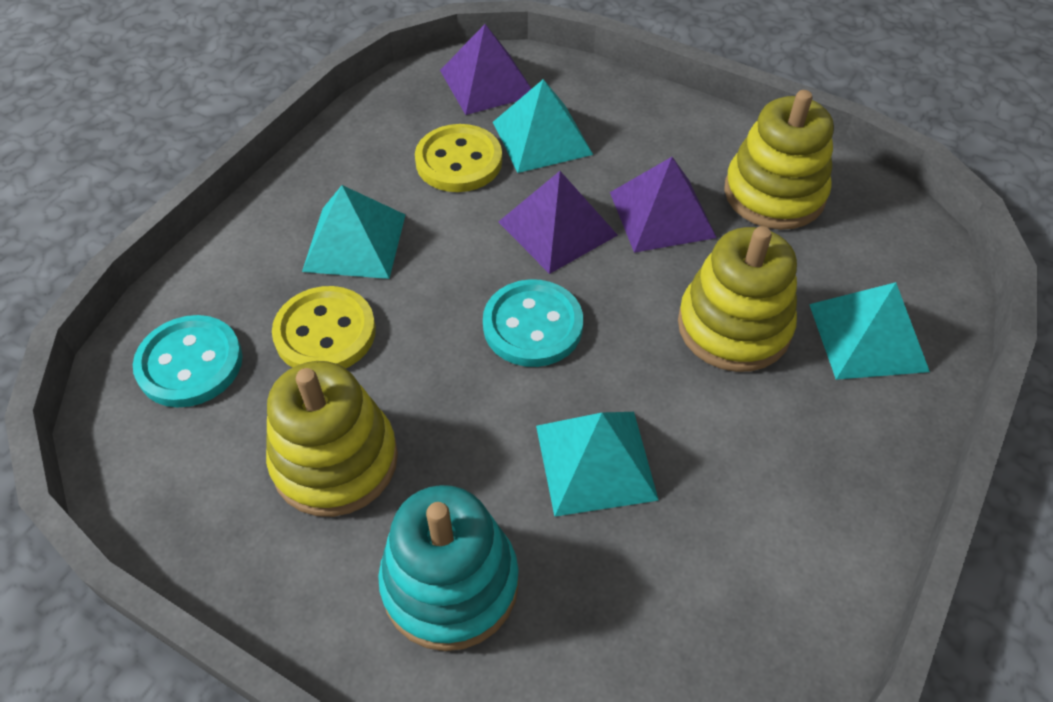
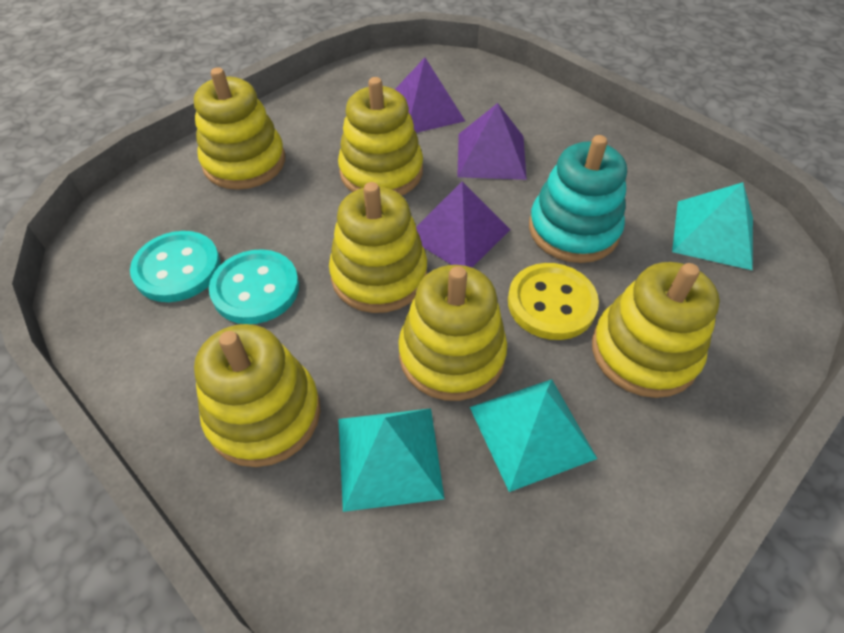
turquoise pyramid: [302,185,405,279] [493,79,593,173] [536,412,659,517] [809,282,930,380] = 4 -> [338,408,444,512] [470,379,597,492] [672,182,753,270] = 3
yellow button: [272,286,376,369] [415,124,502,192] = 2 -> [508,263,599,340] = 1
yellow stacking toy: [266,361,398,517] [678,226,797,372] [724,90,834,230] = 3 -> [194,67,285,190] [194,324,321,467] [329,182,427,313] [338,77,423,195] [398,265,507,401] [592,262,720,398] = 6

